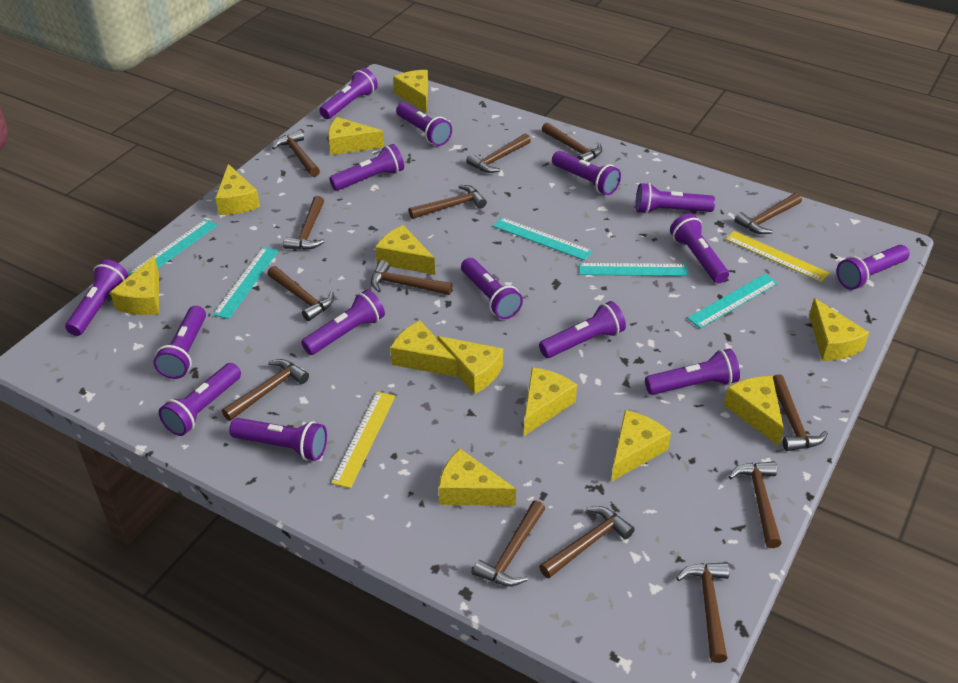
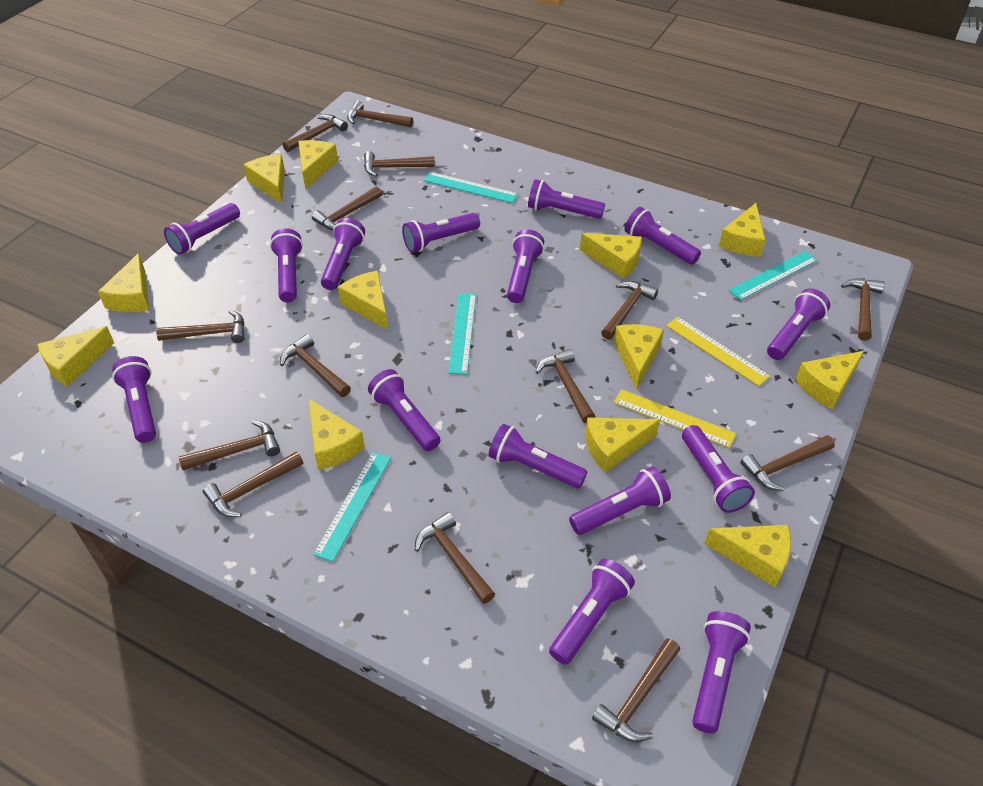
turquoise ruler: [128,219,218,275] [213,247,279,319] [493,217,593,261] [579,263,688,276] [687,274,778,329] = 5 -> [313,452,391,562] [424,172,518,203] [448,293,476,374] [729,251,818,300] = 4

